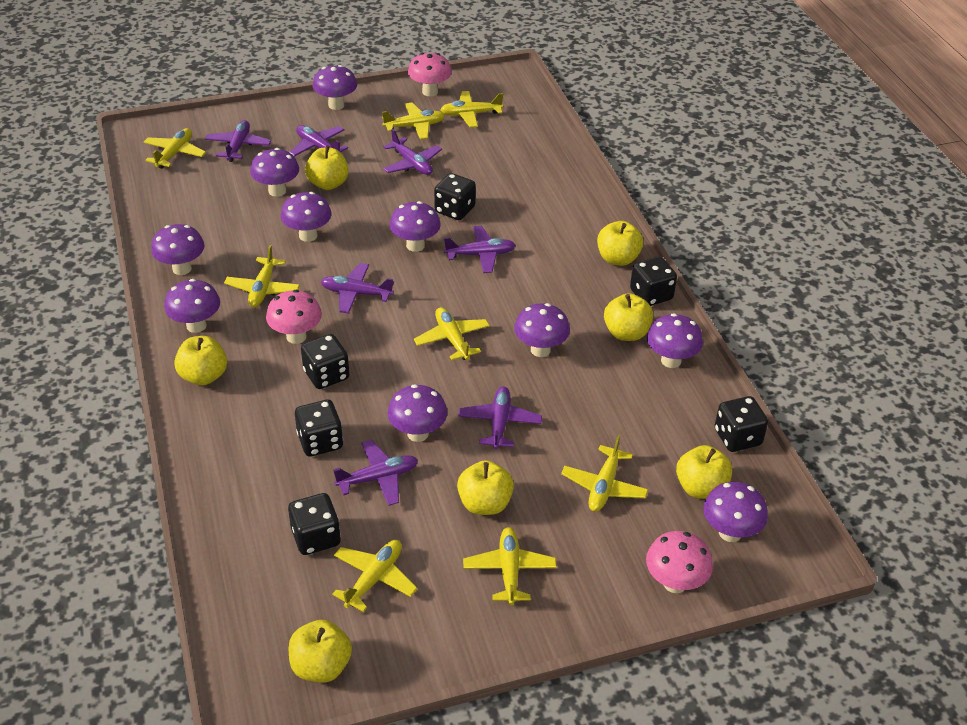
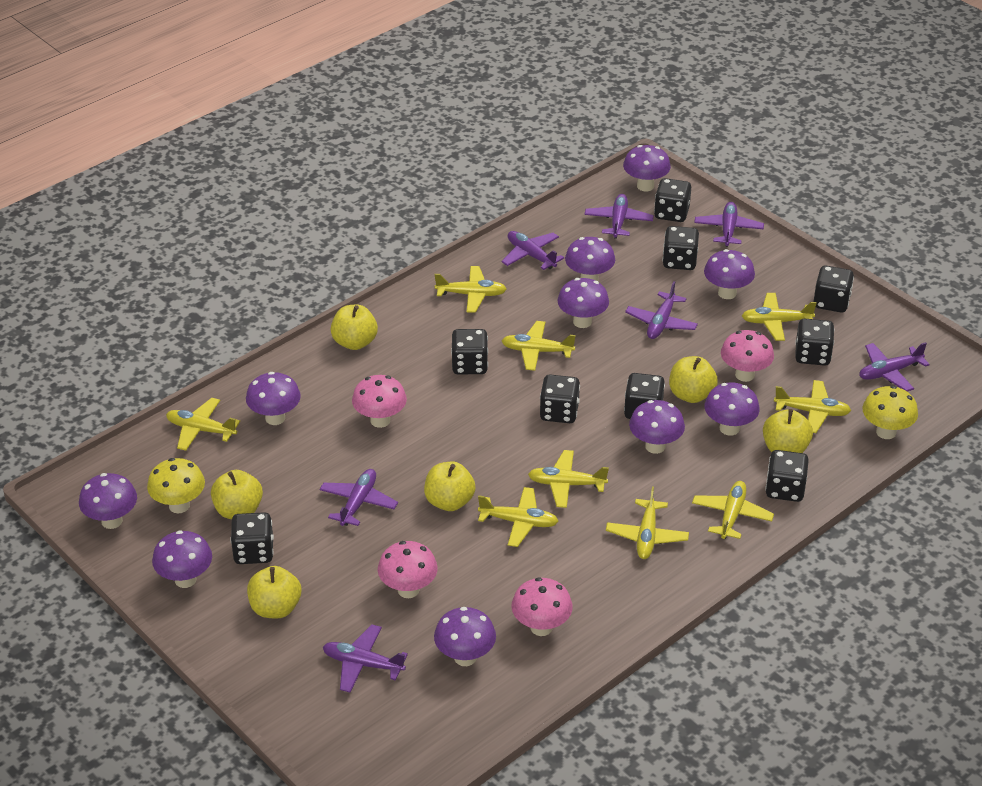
black dice: [288,493,341,555] [295,400,343,457] [301,334,349,389] [434,173,476,220] [630,256,677,306] [715,396,768,452] = 6 -> [231,512,274,564] [451,329,488,374] [540,375,580,423] [624,373,665,419] [654,178,691,222] [662,226,699,270] [765,450,809,502] [795,319,834,366] [813,266,854,312] = 9
pink mushroom: [266,290,322,344] [408,53,452,96] [646,531,713,593] = 3 -> [352,375,407,428] [378,541,438,598] [512,577,573,636] [721,330,774,382] = 4
yellow apple: [174,336,227,385] [289,620,352,683] [305,145,349,190] [457,460,514,515] [597,221,643,266] [604,293,653,341] [676,445,732,499] = 7 -> [211,470,263,519] [247,566,301,619] [331,305,378,350] [424,462,475,511] [669,356,718,403] [763,409,813,453] = 6
yellow mushroom: none = 0 -> [147,458,205,513] [862,386,918,439] = 2
yellow plane: [144,128,206,169] [224,245,300,307] [332,540,417,612] [382,102,445,139] [414,307,490,360] [440,91,503,127] [463,527,557,605] [561,435,648,512] = 8 -> [166,398,240,451] [435,266,506,313] [478,487,559,547] [502,321,576,371] [528,450,609,508] [606,487,689,559] [692,481,774,539] [742,293,817,341] [774,380,851,433] = 9

